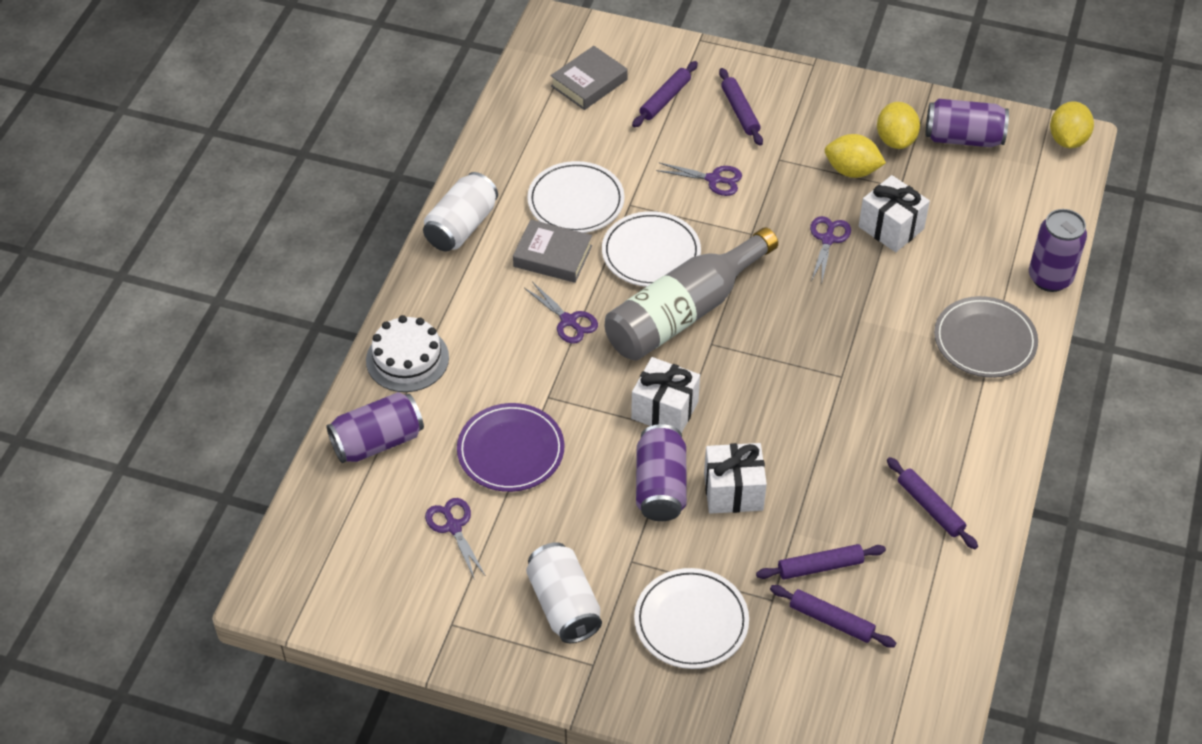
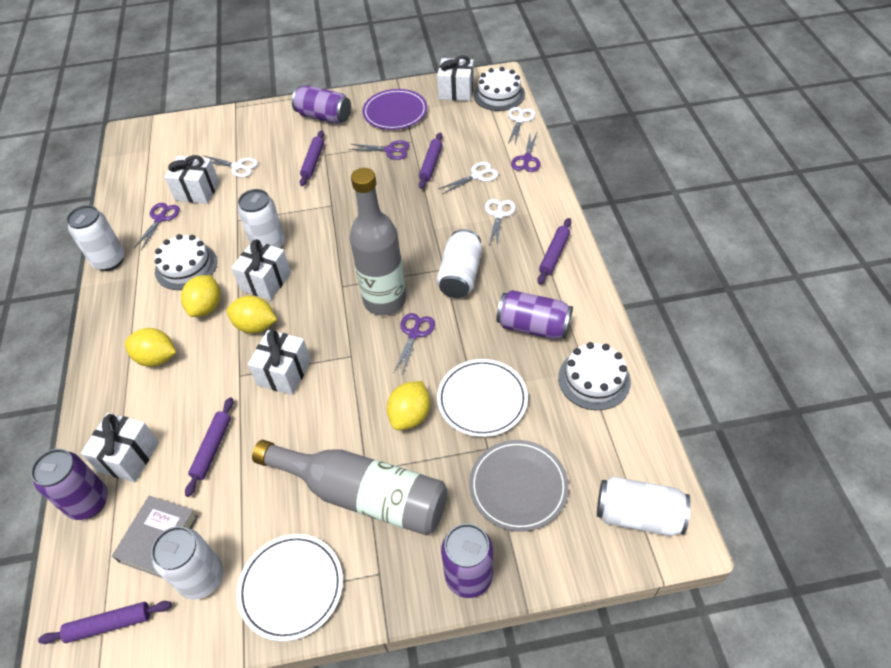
grey book: [513,220,592,283] [551,46,628,110] = 2 -> [112,496,198,578] = 1
grey bottle: [605,227,778,360] = 1 -> [252,440,447,535] [349,168,406,315] = 2
white cake: [366,315,449,392] = 1 -> [154,234,217,290] [474,67,525,111] [558,342,631,410] = 3
white can: [423,172,498,252] [526,542,602,643] = 2 -> [66,205,125,271] [151,526,223,600] [238,189,285,249] [437,229,482,298] [597,476,690,536] = 5
white gift: [631,357,700,433] [704,443,767,514] [858,175,930,252] = 3 -> [81,413,159,482] [164,155,220,204] [231,239,291,300] [248,330,311,395] [437,55,474,101] = 5
white plate: [527,161,625,233] [602,211,701,287] [634,568,749,669] = 3 -> [237,534,343,641] [437,359,528,437] = 2
white scissors: none = 0 -> [203,155,258,177] [438,162,498,194] [485,199,516,245] [508,107,535,144] = 4
yellow lemon: [825,134,886,178] [877,102,920,149] [1050,101,1094,148] = 3 -> [125,328,176,367] [181,275,220,317] [226,295,277,333] [387,381,430,430] = 4

